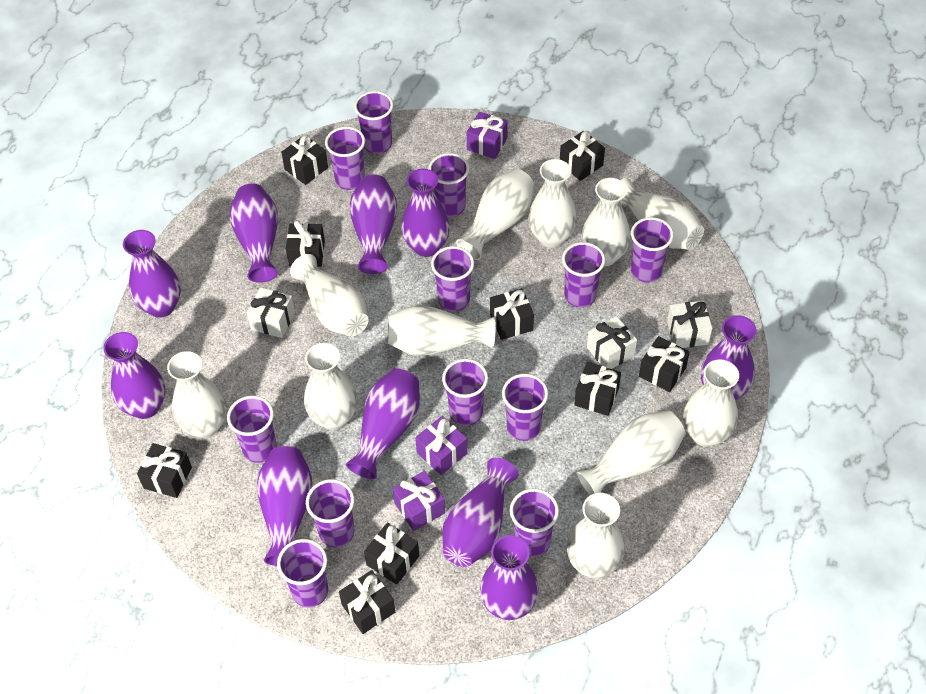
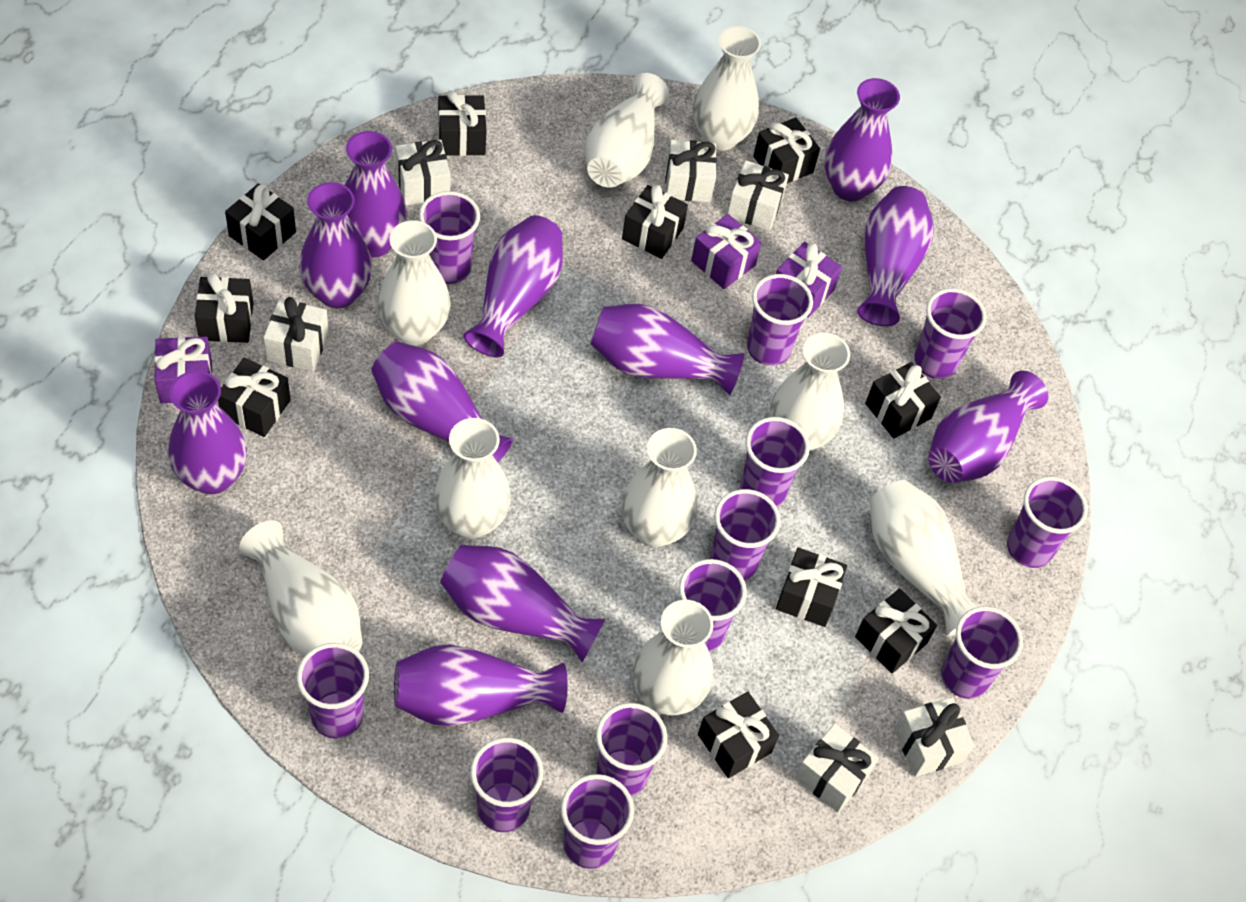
black gift: [137,443,192,498] [281,135,328,185] [286,220,325,267] [339,570,395,634] [364,523,419,585] [490,288,534,340] [560,131,605,181] [574,362,621,416] [639,336,690,392] = 9 -> [195,273,253,343] [218,358,290,437] [225,183,296,260] [438,91,486,156] [622,185,688,259] [698,692,779,778] [753,117,820,183] [776,548,847,627] [855,588,937,673] [865,362,941,439] = 10
purple vase: [103,332,166,419] [123,230,181,318] [230,184,278,283] [257,446,313,566] [346,368,420,479] [349,174,397,274] [401,169,450,257] [443,458,518,567] [480,535,539,620] [701,315,757,400] = 10 -> [168,371,247,494] [299,182,372,308] [345,131,408,258] [371,341,513,463] [394,644,568,727] [440,545,605,663] [463,215,563,357] [590,304,745,395] [824,78,900,201] [857,186,934,326] [928,370,1048,483] = 11
white gift: [247,287,295,338] [587,316,637,369] [667,301,712,348] = 3 -> [263,297,329,372] [395,140,451,205] [665,140,717,202] [727,160,789,231] [795,724,879,813] [894,697,975,777] = 6
white vase: [167,351,227,438] [290,254,369,336] [304,343,357,430] [387,305,495,356] [456,169,534,260] [528,159,577,248] [567,493,625,578] [576,410,686,495] [581,178,631,266] [620,178,704,250] [683,359,739,447] = 11 -> [239,520,362,656] [378,220,450,345] [433,418,511,539] [585,73,669,188] [621,428,698,547] [633,600,713,715] [693,26,761,151] [770,333,850,451] [870,480,979,637] = 9

